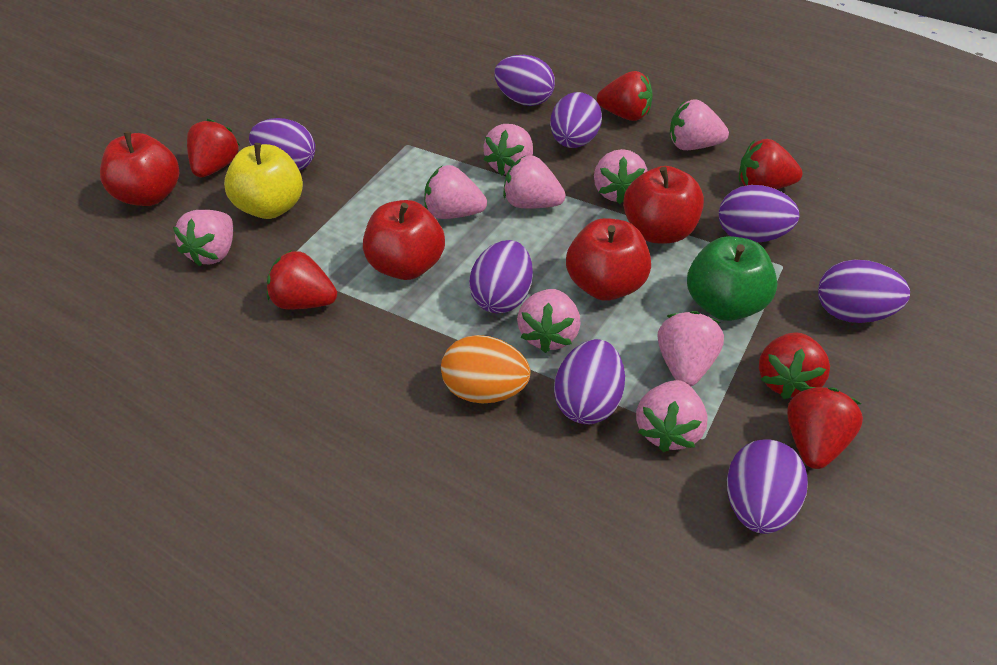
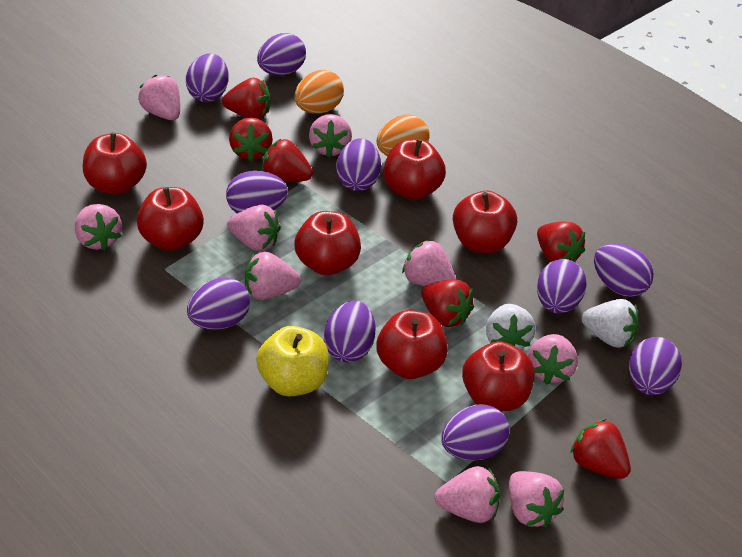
green apple: [687,236,777,321] = 1 -> none = 0
orange egg: [441,335,530,403] = 1 -> [294,70,344,114] [377,115,430,156] = 2
purple egg: [249,118,315,171] [469,240,533,313] [494,55,555,106] [550,92,602,148] [554,339,625,424] [719,185,800,243] [727,439,808,534] [818,260,910,323] = 8 -> [186,53,229,102] [187,277,250,330] [226,171,288,213] [257,33,306,75] [324,301,376,362] [336,138,381,191] [441,404,510,461] [537,259,587,314] [594,244,654,297] [629,337,682,395] = 10
red apple: [100,132,179,206] [363,200,445,280] [566,218,651,301] [623,166,704,243] = 4 -> [83,133,147,195] [137,187,204,251] [295,211,361,275] [376,310,448,379] [384,139,446,200] [453,191,517,253] [462,341,535,411] = 7
white strawberry: none = 0 -> [486,304,535,350] [581,299,639,348] = 2

